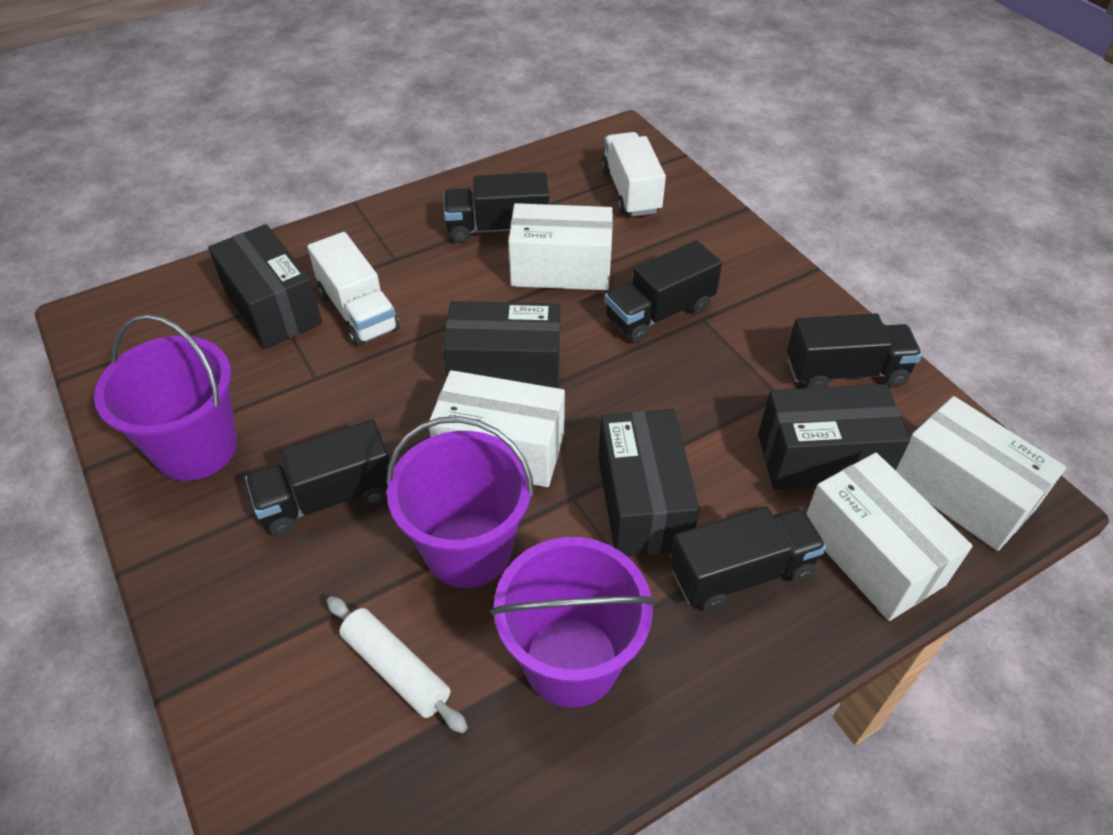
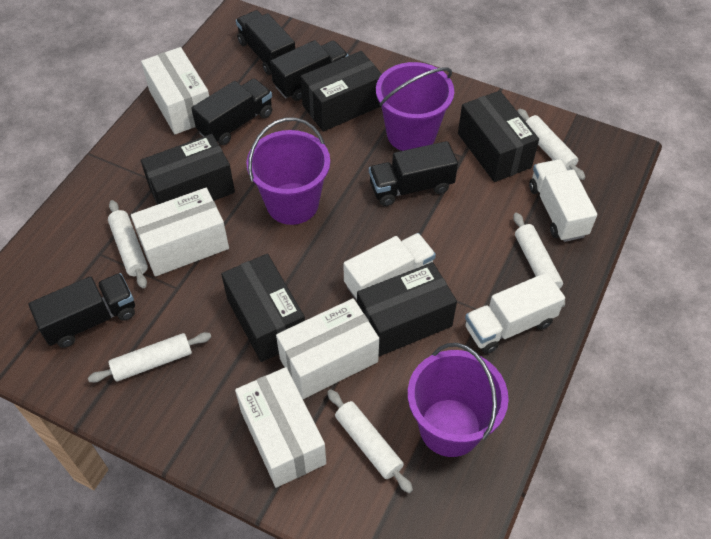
black box: [208,224,322,349] [443,301,560,388] [598,409,700,556] [758,384,910,490] = 4 -> [141,134,235,205] [221,254,305,362] [300,51,382,132] [357,262,457,356] [458,91,539,182] = 5
white rolling pin: [327,596,468,733] = 1 -> [88,332,211,383] [108,200,148,288] [327,389,413,493] [513,213,565,307] [517,109,585,180] = 5
white truck: [307,232,400,346] [601,132,666,217] = 2 -> [343,233,436,300] [465,273,565,354] [529,159,597,242] = 3

